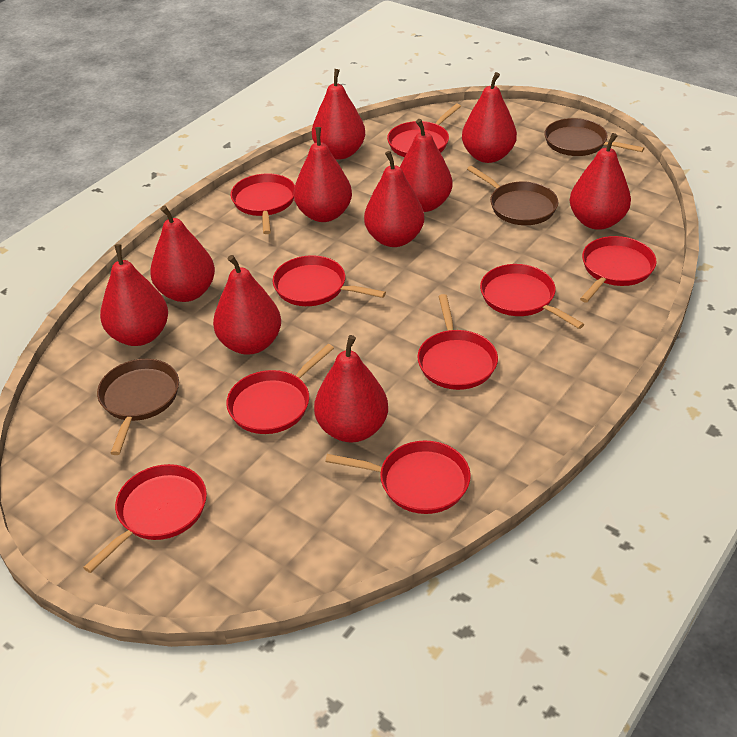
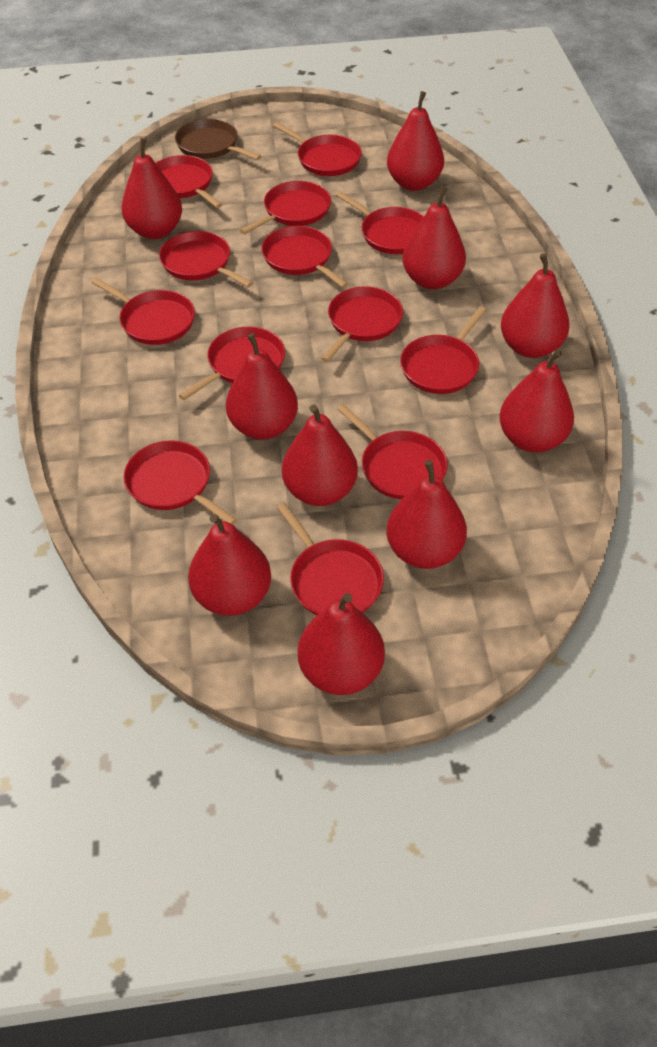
brown pan: [97,359,179,455] [467,166,558,225] [544,118,644,156] = 3 -> [175,119,261,160] = 1
red pan: [83,464,207,573] [226,344,334,434] [231,173,295,234] [273,255,386,306] [325,441,471,514] [387,104,461,157] [417,294,498,390] [480,264,584,329] [580,236,657,303] = 9 -> [91,278,195,345] [124,440,237,525] [155,155,223,208] [159,231,253,287] [178,326,285,400] [240,181,331,234] [262,226,348,288] [273,122,362,176] [277,503,384,615] [321,286,403,362] [336,191,424,254] [337,404,448,499] [400,307,486,394] = 13

